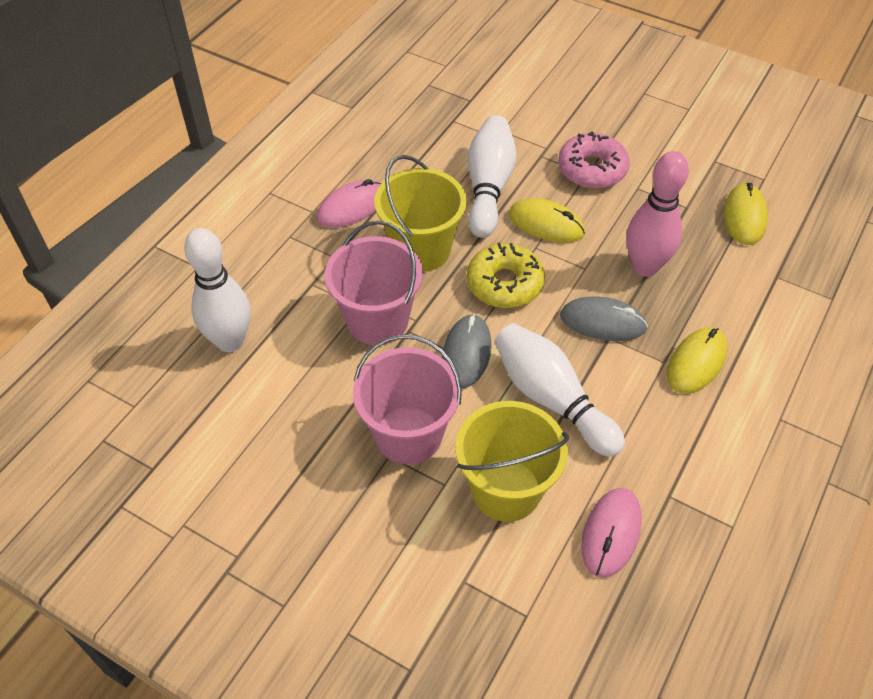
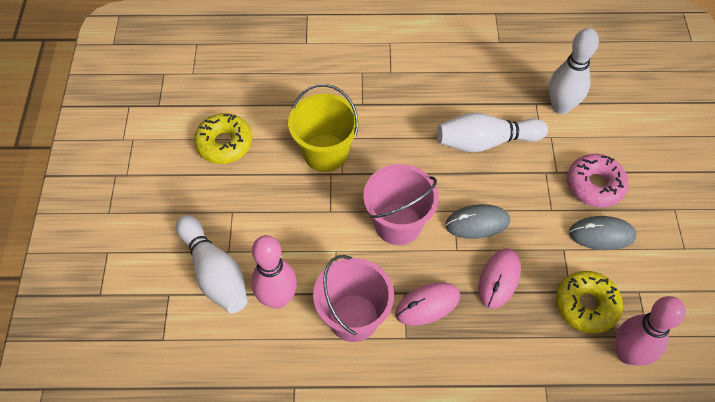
pink bowling pin: [626,151,689,277] = 1 -> [251,235,297,309] [615,296,686,365] = 2
yellow bucket: [374,155,467,272] [456,401,569,522] = 2 -> [288,84,359,172] = 1
yellow donut: [467,242,545,308] = 1 -> [194,113,252,164] [556,271,623,334] = 2
yellow mouse: [509,198,585,243] [667,327,727,394] [724,183,768,245] = 3 -> none = 0

